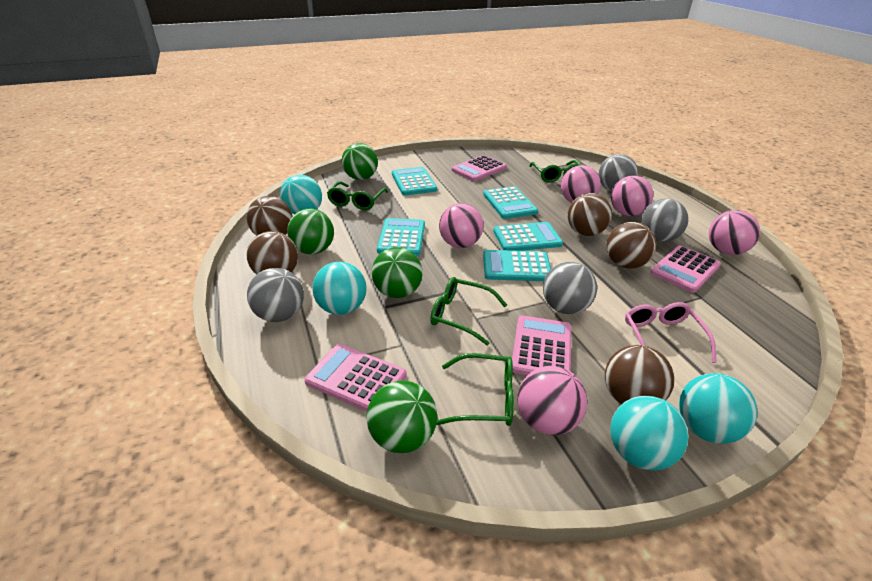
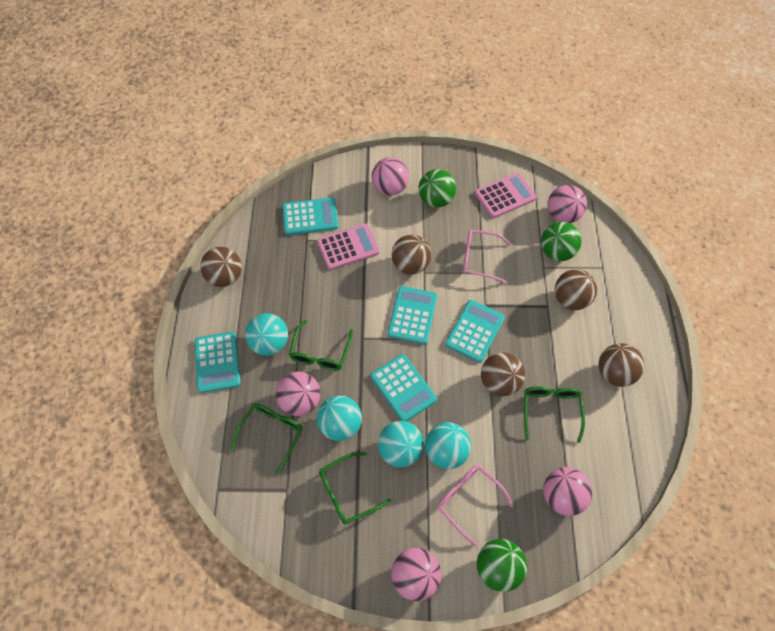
green ball: [287,208,334,254] [342,143,378,180] [367,380,437,453] [372,247,423,298] = 4 -> [418,169,456,208] [477,539,527,592] [541,222,582,261] = 3
grey ball: [247,268,304,322] [543,262,597,314] [599,154,638,191] [641,198,688,242] = 4 -> none = 0
pink calculator: [304,344,407,411] [452,155,507,181] [512,315,571,375] [650,246,721,293] = 4 -> [317,223,380,270] [475,173,537,218] = 2
pink glasses: [625,302,717,363] = 1 -> [437,465,513,546] [463,230,511,283] = 2

